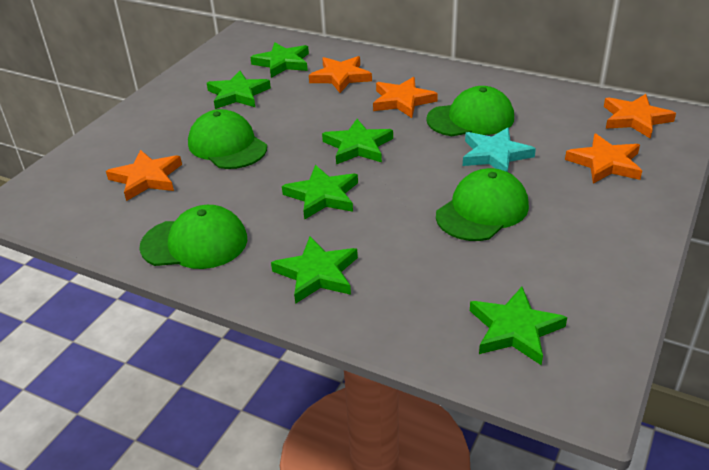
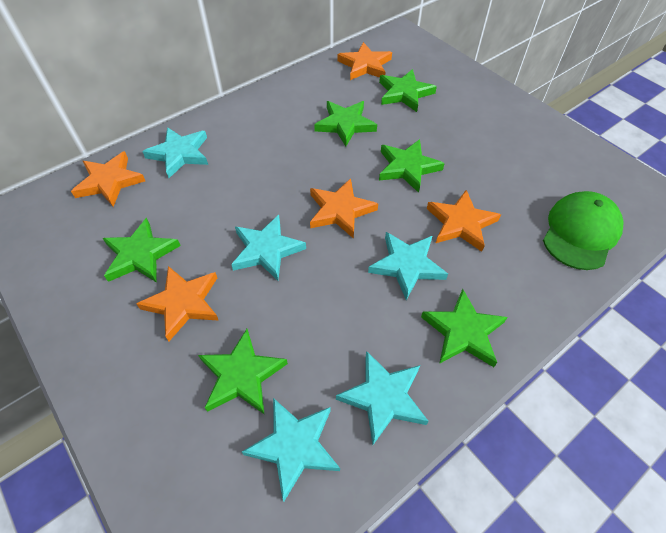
green cap: [140,205,247,269] [188,109,267,169] [426,86,514,136] [436,168,529,241] = 4 -> [543,191,624,270] = 1
turquoise star: [463,127,536,172] = 1 -> [142,127,208,178] [231,215,306,281] [242,398,340,501] [336,351,428,445] [368,232,448,300] = 5

